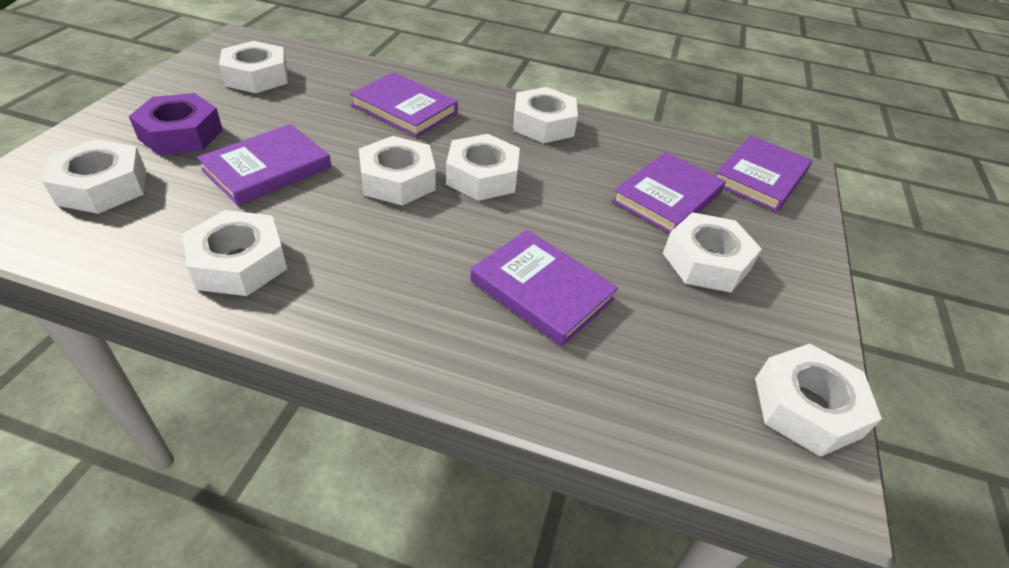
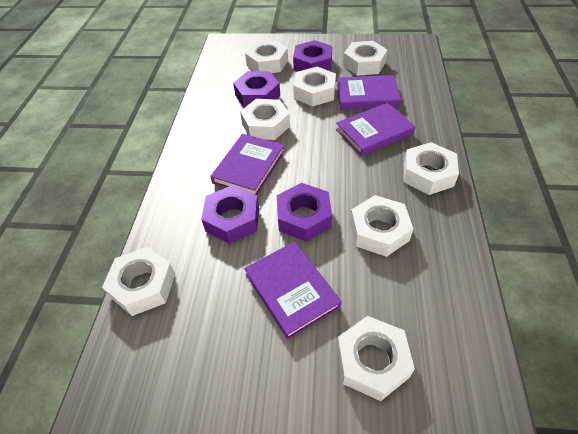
purple book: [197,124,331,206] [350,72,458,137] [470,230,618,347] [612,152,726,234] [716,135,812,212] = 5 -> [210,134,285,195] [244,241,341,340] [336,103,415,156] [337,75,401,110] = 4
purple nut: [129,93,223,156] = 1 -> [201,185,259,244] [233,71,280,108] [277,183,332,242] [293,40,332,71] = 4

